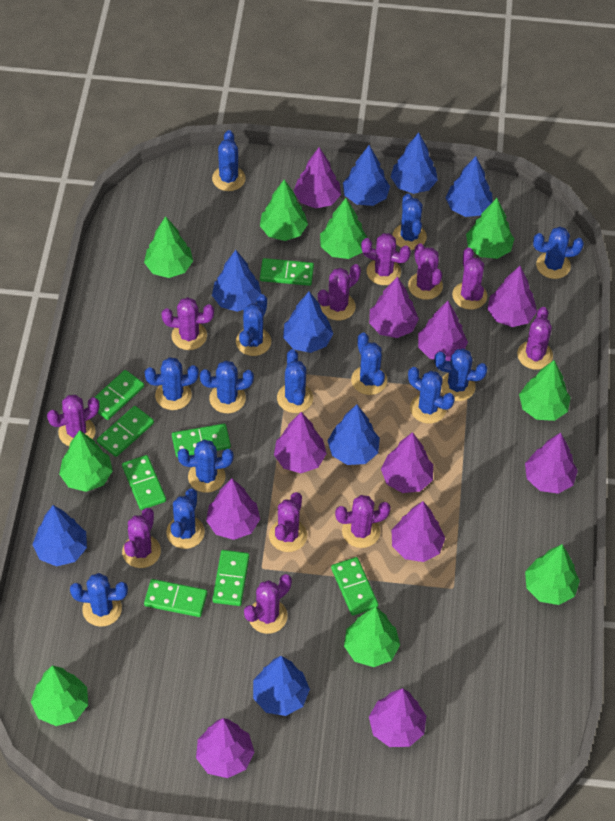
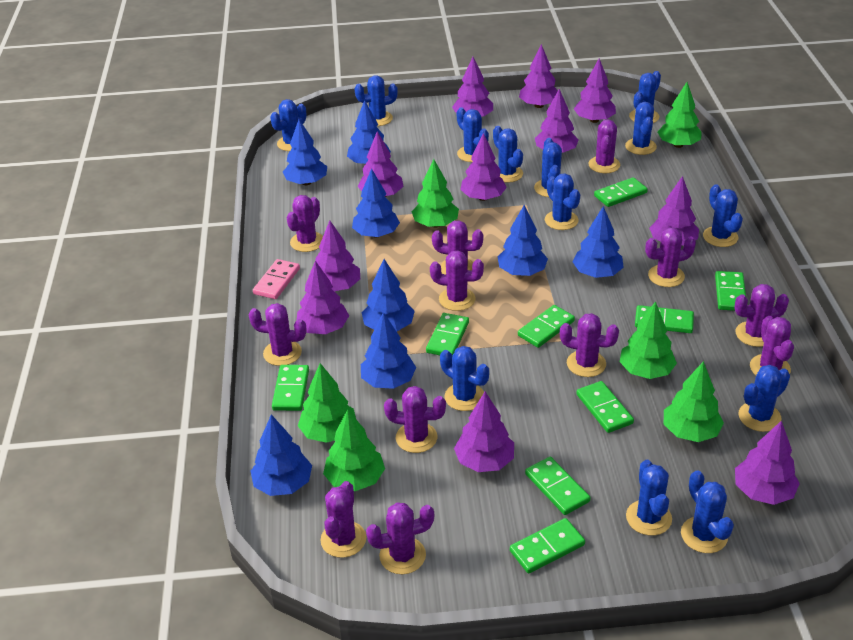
green domino: [94,370,144,420] [97,406,154,457] [122,455,166,510] [144,579,207,617] [172,424,231,457] [212,550,250,606] [260,258,314,286] [331,557,379,616] = 8 -> [272,365,309,411] [426,313,469,356] [510,518,585,574] [518,305,575,348] [525,457,591,515] [576,381,634,433] [594,177,648,207] [635,305,694,333] [715,271,746,311] = 9
green tree: [31,665,88,726] [59,430,113,492] [144,216,193,278] [260,180,308,241] [320,198,367,259] [344,606,400,667] [466,198,514,259] [519,360,571,421] [525,544,580,605] = 9 -> [298,363,356,443] [323,409,385,491] [412,159,459,228] [620,301,677,379] [658,82,701,148] [664,361,724,442] = 6
pink domino: none = 0 -> [253,259,300,299] = 1
purple cactus: [47,395,100,446] [122,508,161,568] [162,297,214,350] [244,574,292,634] [269,492,307,552] [318,264,361,320] [335,495,391,548] [361,233,411,285] [408,243,443,300] [452,248,487,310] [517,307,553,370] = 11 -> [249,303,306,366] [287,195,323,252] [320,481,366,558] [366,502,434,574] [384,386,446,453] [430,250,484,311] [432,220,484,274] [560,313,619,377] [588,119,620,173] [645,228,696,287] [734,284,789,347] [750,316,794,375] = 12

